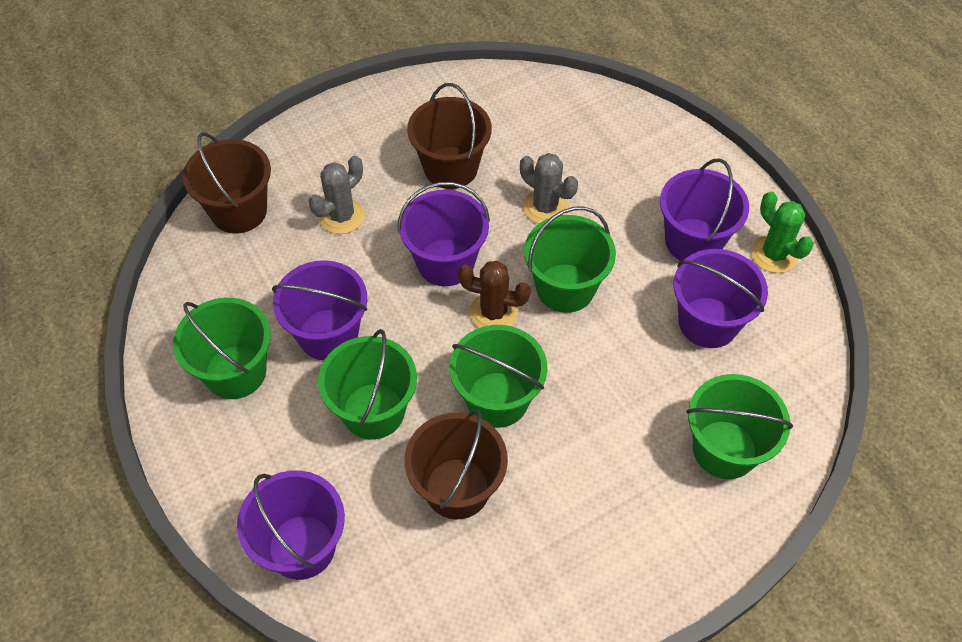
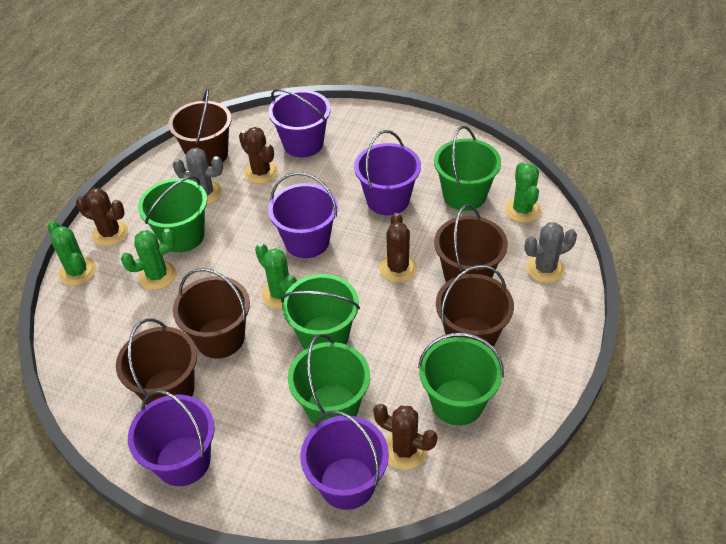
brown bucket: [183,132,271,234] [404,410,508,519] [407,83,492,189] = 3 -> [116,318,197,405] [168,89,232,166] [173,268,250,359] [434,204,508,282] [436,265,514,347] = 5
brown cactus: [458,261,531,328] = 1 -> [76,188,128,246] [239,127,278,184] [373,404,437,470] [379,213,417,283] = 4
green cactus: [751,192,814,273] = 1 -> [48,221,97,286] [121,228,176,290] [255,243,297,309] [505,162,541,223] = 4

